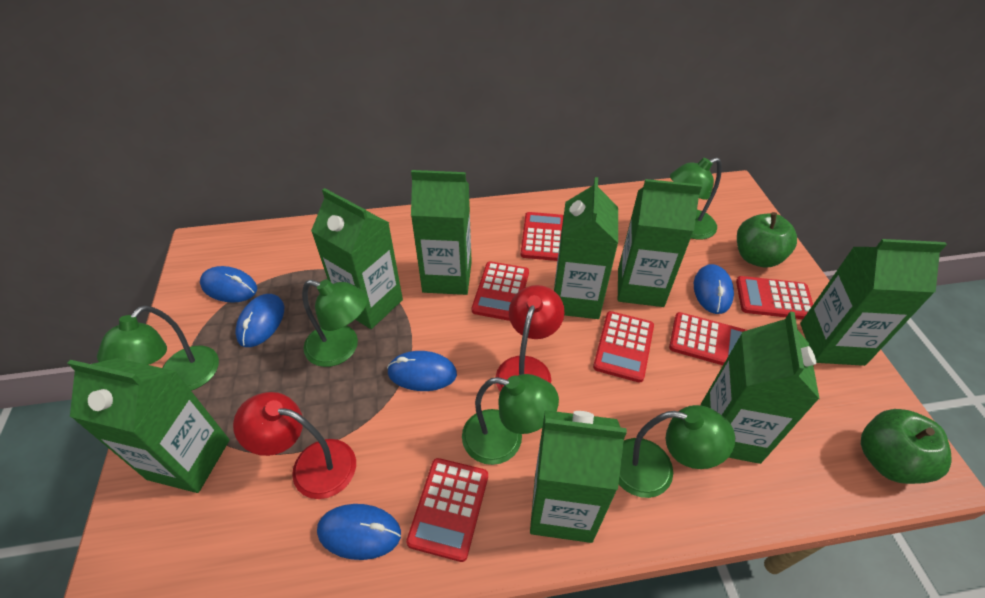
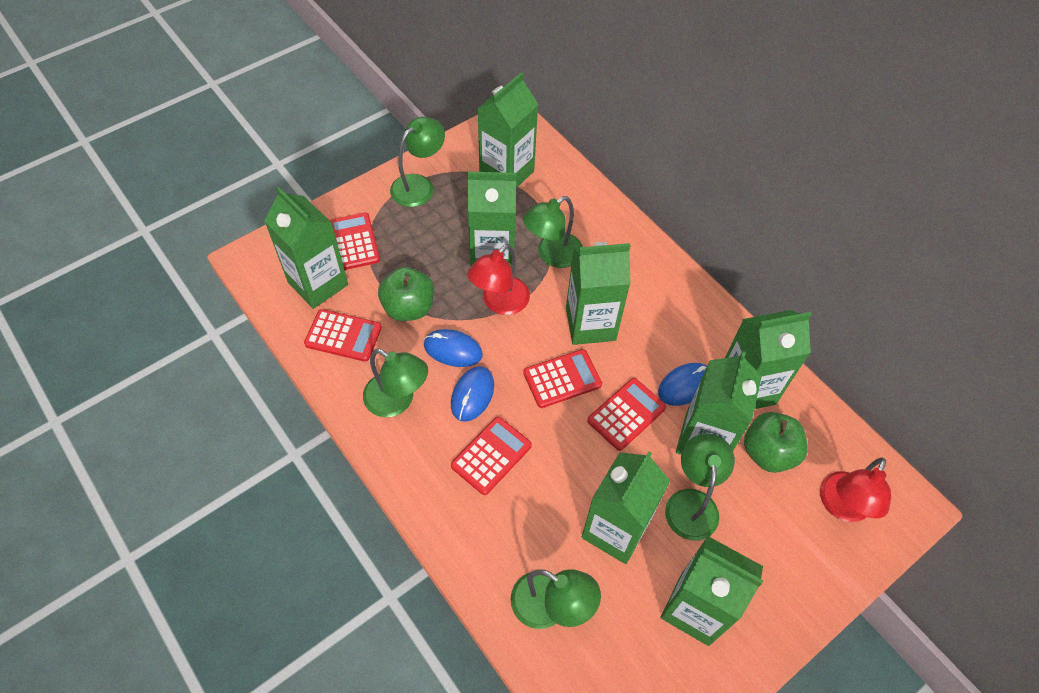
blue mouse: [200,266,257,303] [235,294,284,347] [317,504,401,560] [387,351,457,391] [694,264,734,314] = 5 -> [424,329,483,367] [451,366,494,422] [658,363,707,406] = 3
red calculator: [406,458,488,562] [472,261,529,321] [521,212,564,261] [593,311,654,383] [669,312,747,365] [736,276,813,319] = 6 -> [304,309,382,362] [329,212,380,270] [451,417,532,495] [523,349,602,408] [587,378,666,451] = 5

